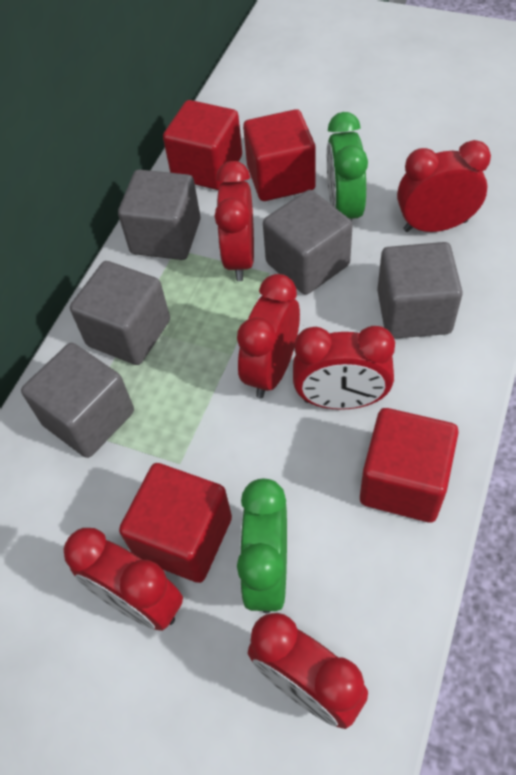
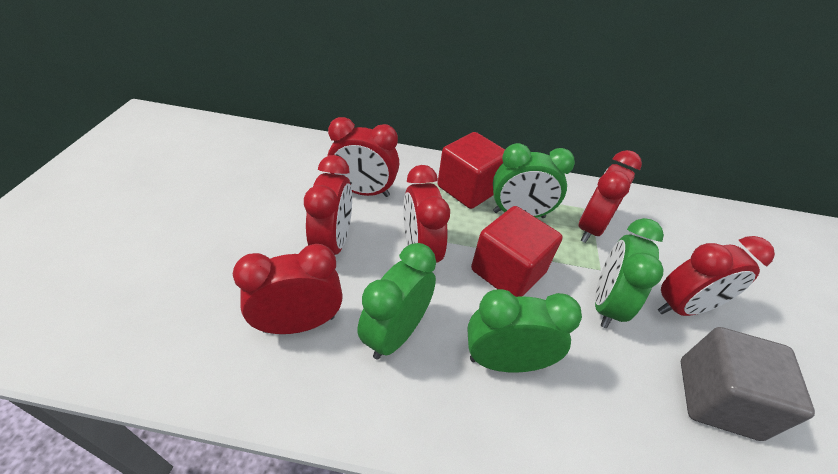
green clock: [237,478,287,613] [327,112,368,221] = 2 -> [357,243,436,360] [467,289,582,373] [493,143,575,218] [595,218,664,328] = 4
grey cube: [21,343,134,458] [70,261,170,365] [118,170,200,260] [263,190,353,295] [377,242,463,339] = 5 -> [681,327,815,441] = 1
red cube: [119,463,232,583] [163,100,242,190] [243,109,316,201] [360,408,459,523] = 4 -> [438,132,505,209] [471,206,563,297] = 2

